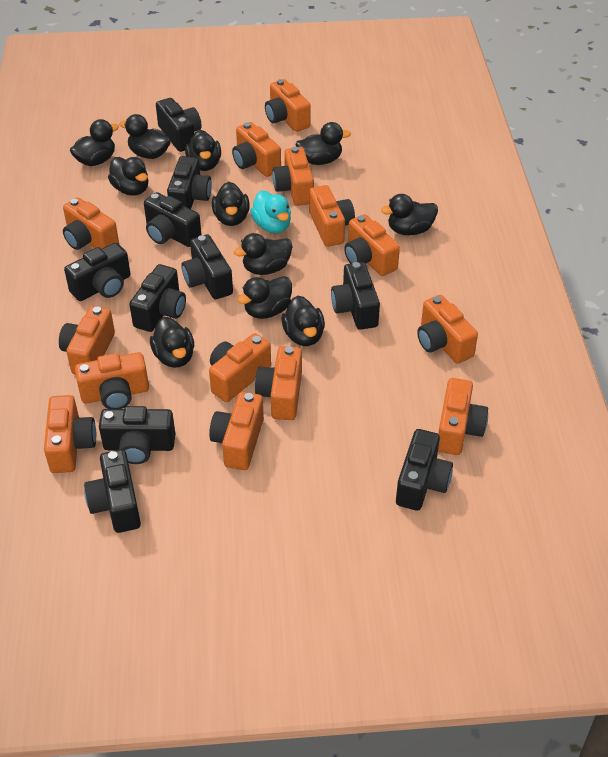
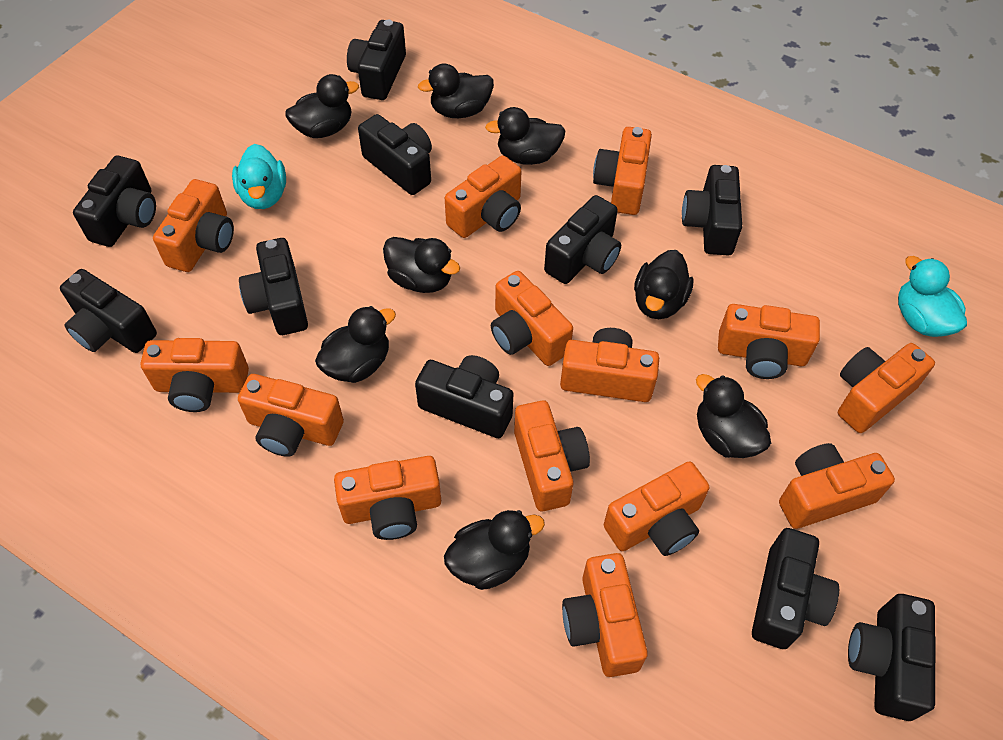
black duck: [70,119,119,166] [108,157,148,196] [119,114,171,159] [150,317,194,368] [185,130,221,171] [212,182,250,226] [234,233,292,275] [238,276,292,319] [281,296,325,346] [296,122,351,165] [381,194,438,235] = 11 -> [285,74,359,138] [315,306,396,383] [383,237,460,293] [418,63,494,118] [444,510,545,590] [485,107,565,165] [634,250,693,319] [696,374,771,458] = 8
turquoise duck: [250,191,291,233] = 1 -> [232,144,286,209] [898,256,967,337] = 2

